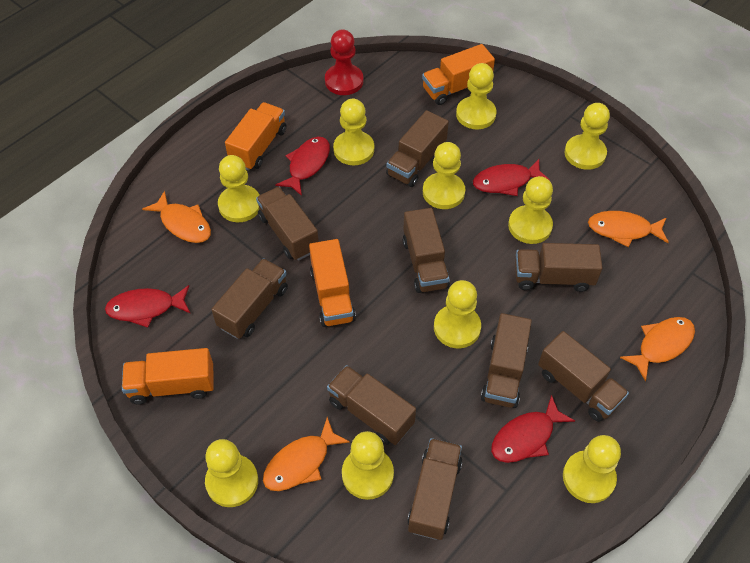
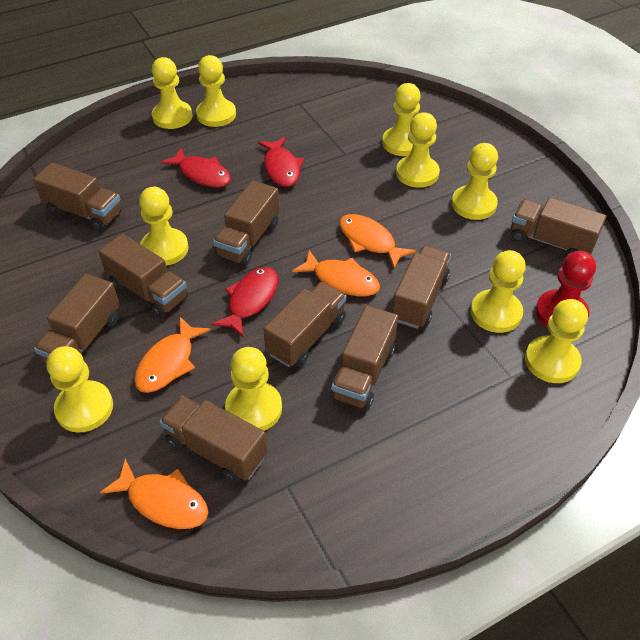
orange truck: [122,348,214,404] [225,102,287,171] [309,239,356,327] [422,44,495,105] = 4 -> none = 0
red fish: [105,285,191,328] [275,137,330,196] [473,159,550,196] [491,395,575,463] = 4 -> [160,148,231,188] [211,267,278,337] [258,137,304,187] = 3

